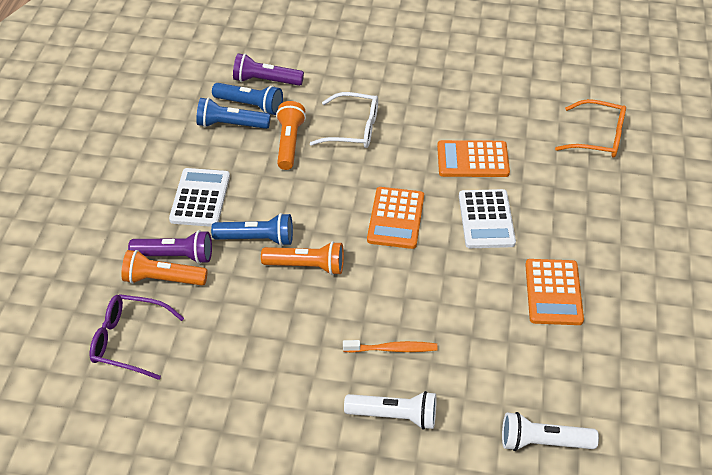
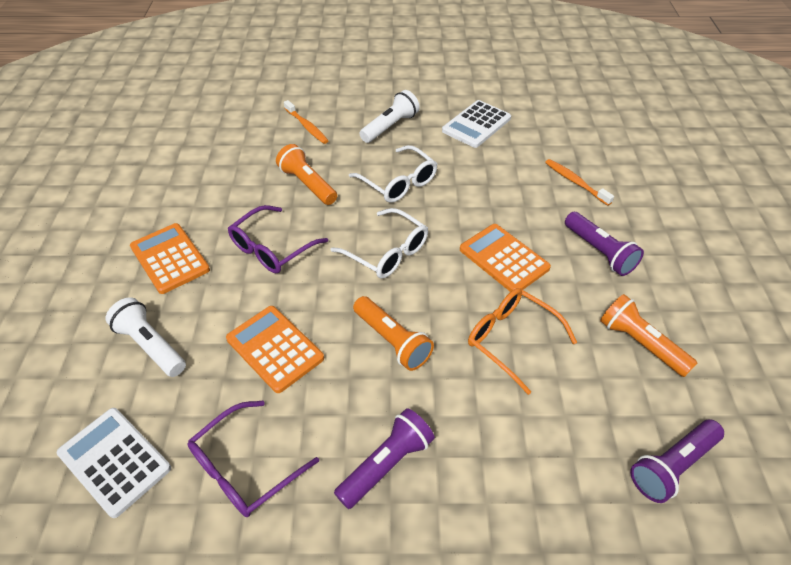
blue flashlight: [196,98,271,129] [211,213,293,246] [212,83,283,115] = 3 -> none = 0
orange toothbrush: [343,340,438,353] = 1 -> [284,100,328,144] [545,159,614,206] = 2
purple flashlight: [128,230,212,264] [233,53,304,86] = 2 -> [334,408,435,509] [565,212,644,276] [630,420,724,503] = 3
purple glasses: [90,294,184,380] = 1 -> [187,401,319,517] [228,205,328,273] = 2
white glasses: [309,92,378,148] = 1 -> [331,208,428,278] [349,145,437,203] = 2

